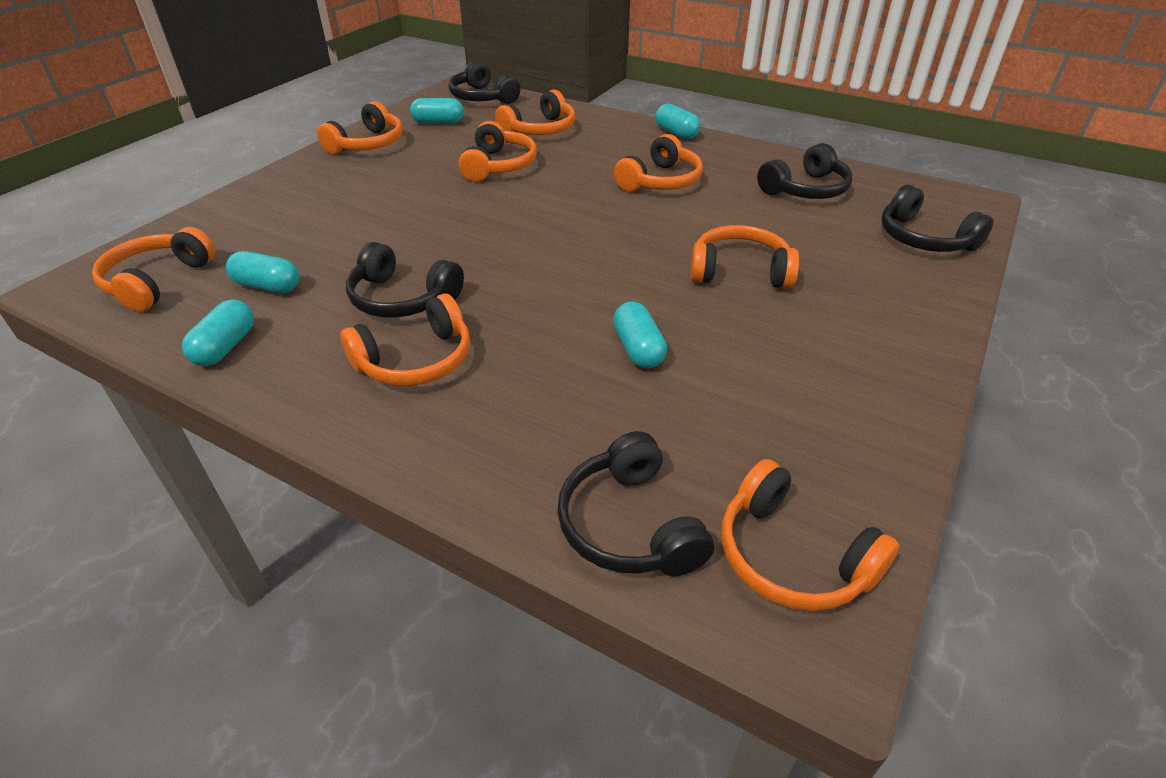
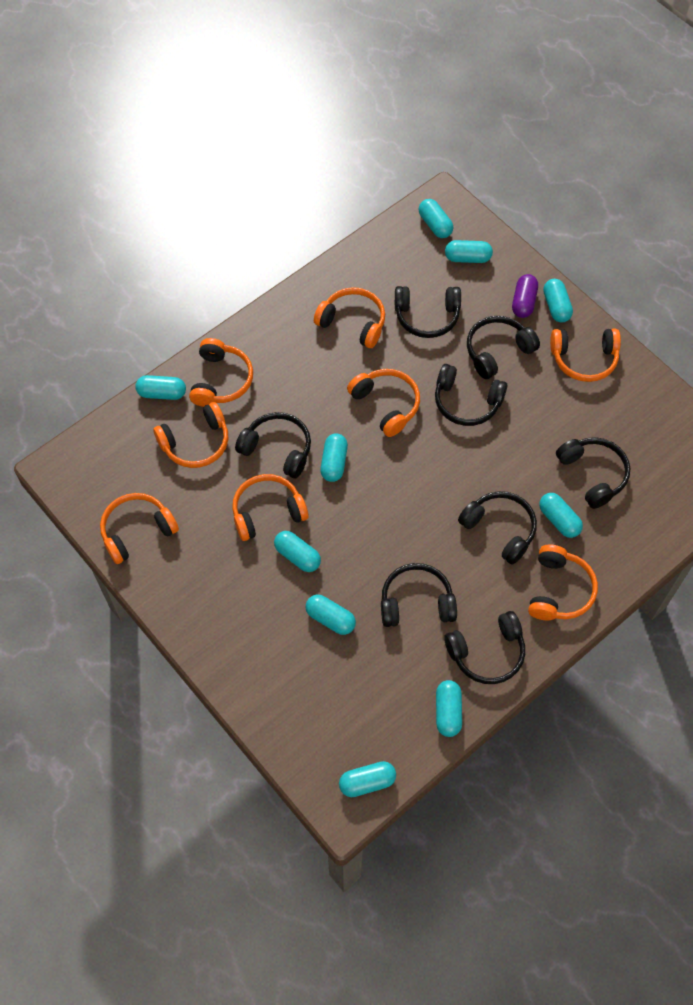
black headphones: [346,242,464,318] [448,61,520,104] [557,431,714,576] [757,143,853,199] [881,185,994,252] = 5 -> [235,412,311,478] [381,563,457,627] [395,286,461,338] [435,364,507,426] [444,611,525,684] [458,491,537,565] [467,316,540,379] [556,437,630,509] = 8
purple capsule: none = 0 -> [512,274,538,318] = 1
turquoise capsule: [182,300,254,366] [226,251,299,293] [410,98,464,124] [613,302,667,368] [655,103,700,139] = 5 -> [135,375,186,400] [274,531,321,572] [305,595,356,635] [320,433,348,482] [339,761,396,797] [419,199,453,238] [436,680,462,737] [445,240,493,263] [539,493,583,538] [543,279,573,323] = 10

